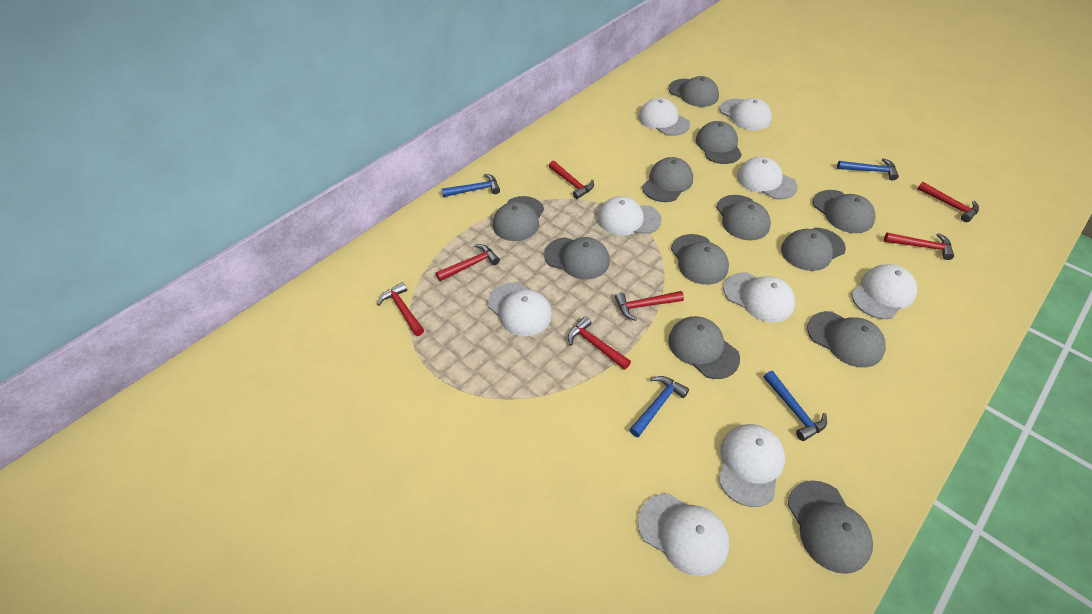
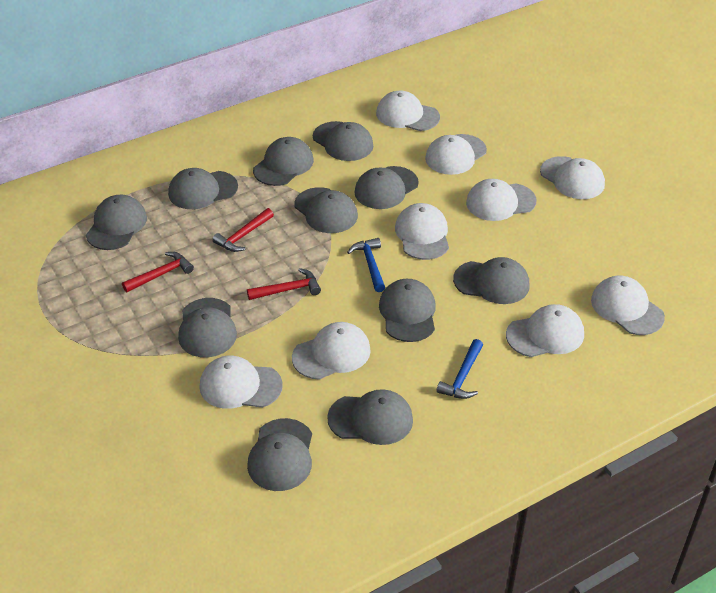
blue hammer: [442,174,500,197] [629,376,689,437] [764,371,827,441] [837,158,899,180] = 4 -> [347,238,385,292] [436,339,483,399] = 2
grey cap: [493,196,544,241] [544,237,610,280] [642,157,693,202] [668,76,719,107] [668,316,740,379] [671,234,729,285] [696,121,742,164] [716,195,771,240] [781,228,846,271] [788,480,873,574] [807,311,886,367] [813,190,875,233] = 12 -> [86,195,147,250] [168,168,238,209] [178,298,237,357] [247,418,312,491] [253,137,314,186] [294,187,358,233] [313,121,373,161] [327,389,413,445] [354,166,419,209] [379,279,436,342] [453,257,530,304] = 11
red hammer: [377,282,424,336] [436,244,500,281] [549,161,594,199] [568,316,631,370] [615,291,684,321] [884,233,954,260] [917,182,979,222] = 7 -> [122,252,194,292] [212,208,274,252] [247,268,321,300] = 3

